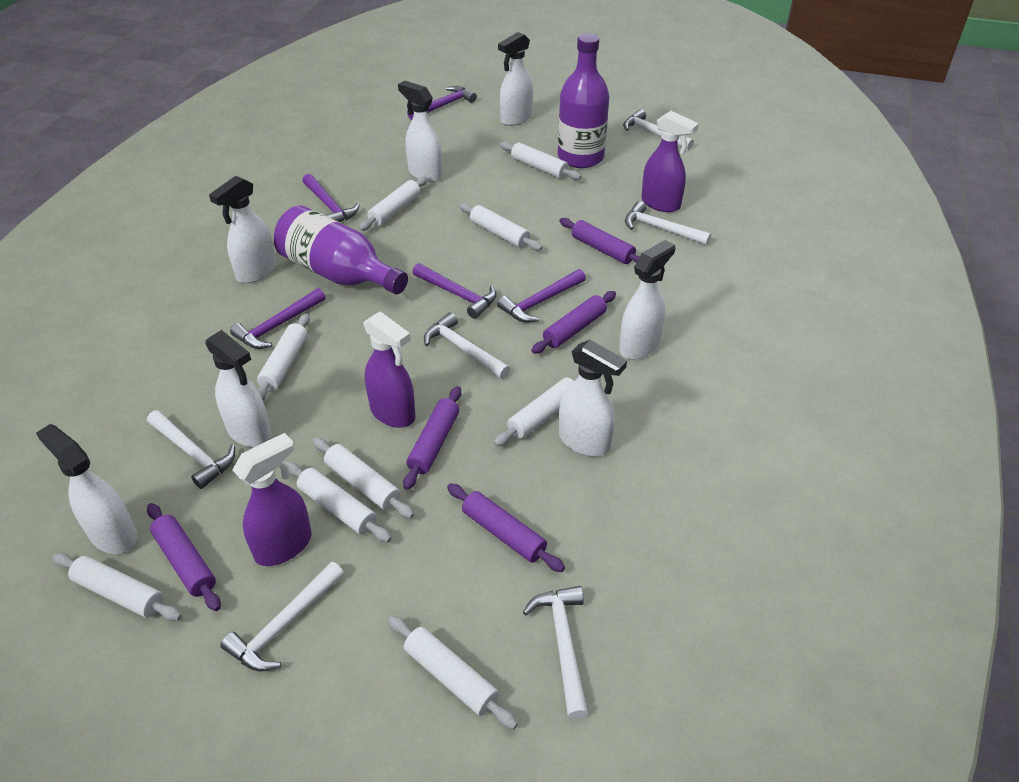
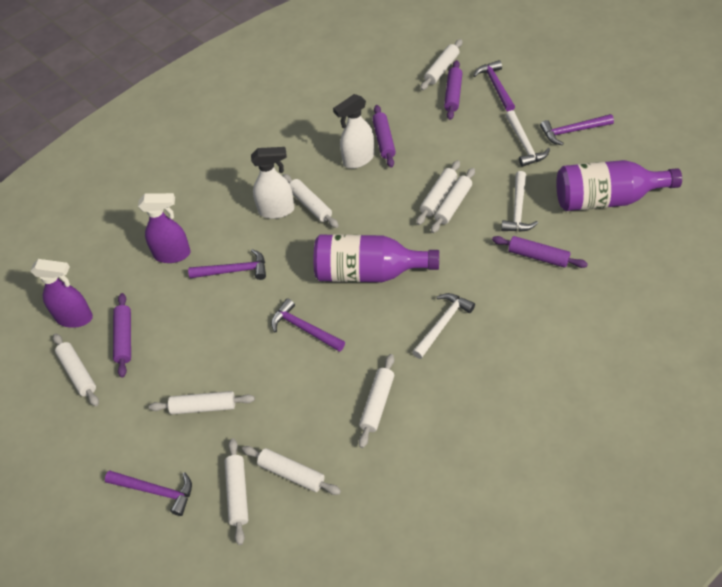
purple rolling pin: [147,503,221,611] [403,386,461,490] [447,483,565,572] [532,291,616,354] [559,218,640,264] = 5 -> [113,293,131,378] [372,105,396,168] [444,60,462,120] [492,236,588,268] = 4
purple spray bottle: [232,433,312,566] [363,311,415,428] [641,111,699,212] = 3 -> [30,259,93,328] [138,193,191,263] = 2
white hammer: [147,410,235,489] [220,562,344,671] [424,312,510,379] [523,586,588,720] [623,109,694,150] [625,201,711,245] = 6 -> [412,293,475,359] [501,171,538,232] [505,110,550,167] = 3
white spray bottle: [36,424,137,554] [205,330,271,447] [209,176,277,283] [398,81,443,182] [498,32,533,126] [559,340,627,457] [619,240,675,359] = 7 -> [251,147,295,219] [333,94,374,169] = 2

